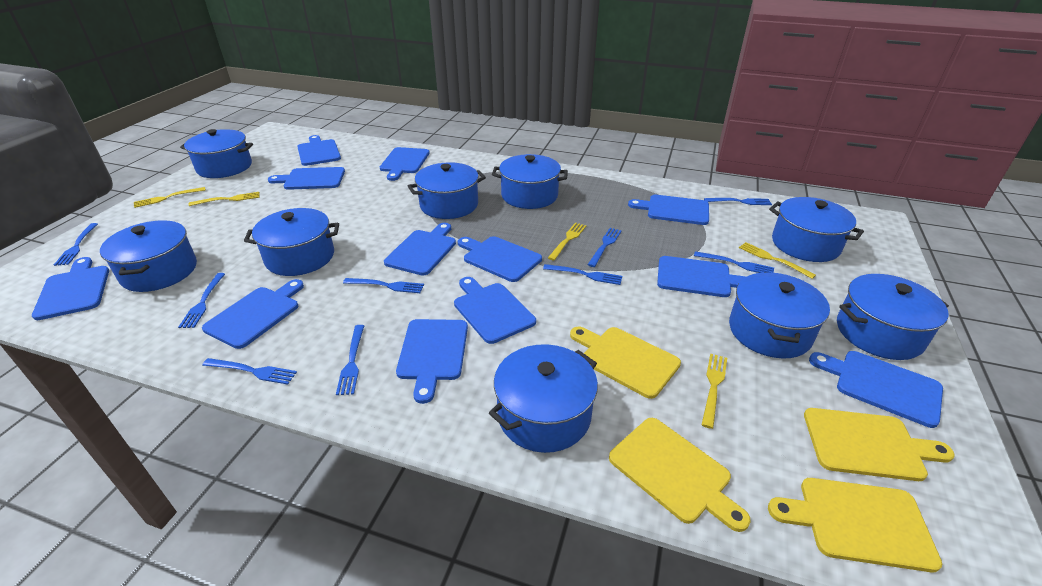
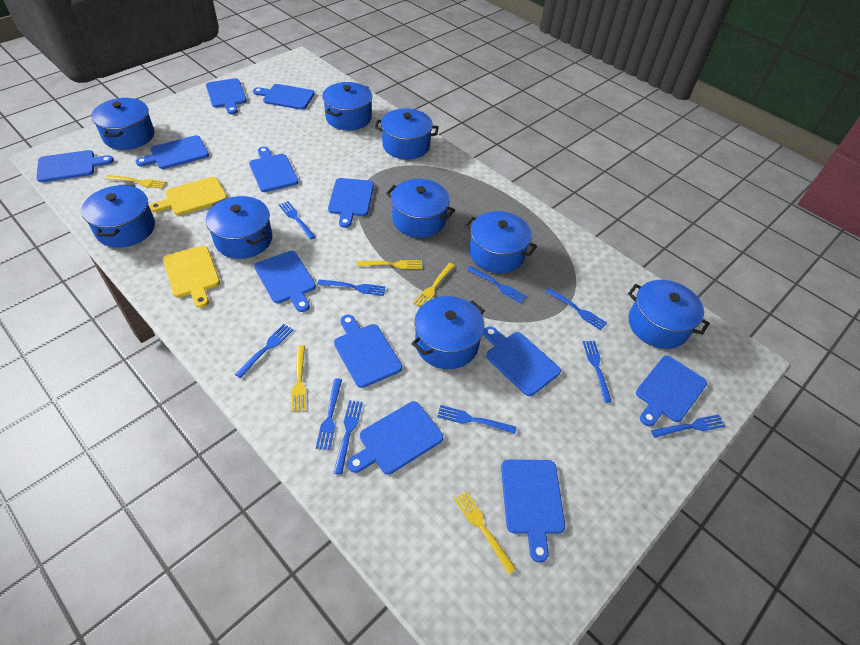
blue fork: [54,223,98,266] [178,273,225,328] [202,358,297,385] [336,325,364,395] [343,278,424,293] [543,264,622,285] [587,228,622,267] [694,251,774,273] [704,198,772,205] = 9 -> [235,324,293,378] [279,201,315,240] [316,378,342,450] [317,280,386,296] [333,400,363,475] [437,405,517,434] [467,266,527,303] [546,288,607,330] [583,341,612,403] [651,414,725,438] = 10
yellow cutting board: [570,327,681,399] [609,418,751,532] [768,478,942,572] [804,408,955,481] = 4 -> [149,177,227,215] [163,246,220,308] = 2

